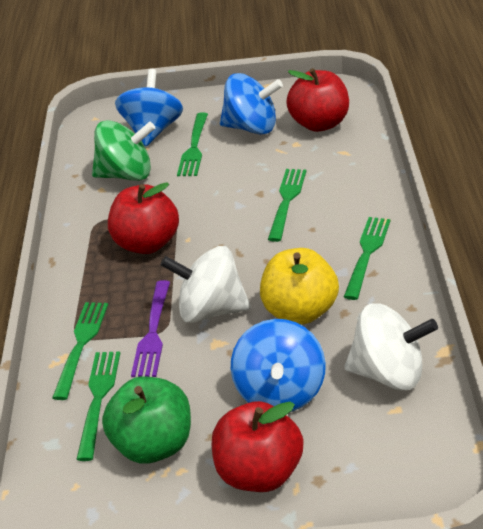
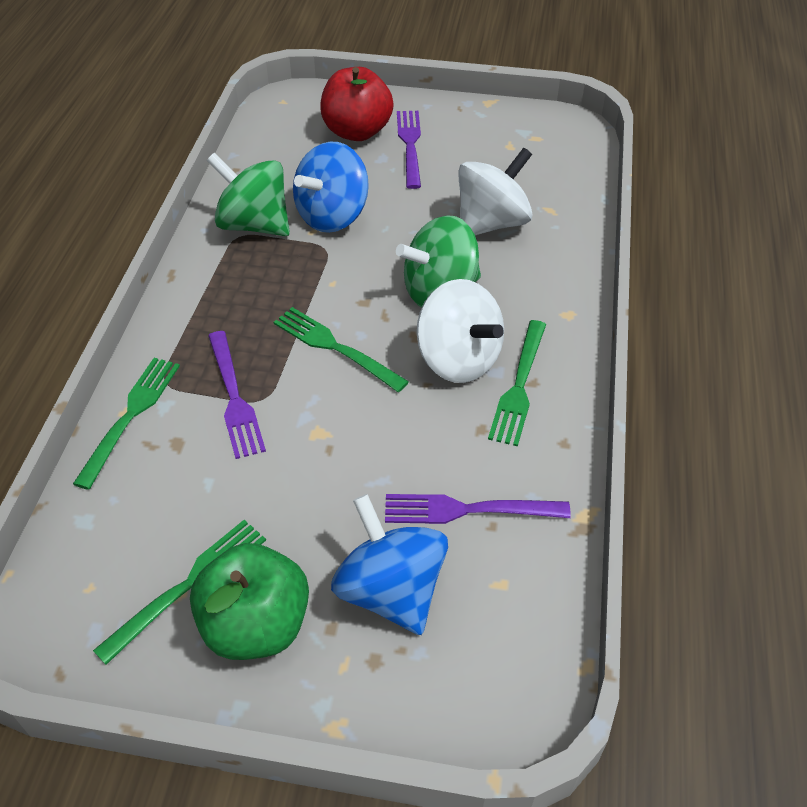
blue spinning top: [115,69,183,147] [220,73,283,135] [231,319,326,412] = 3 -> [293,141,369,233] [331,494,448,635] = 2
green fork: [52,302,108,400] [76,351,120,461] [177,112,208,176] [268,169,306,242] [344,217,391,300] = 5 -> [73,358,180,490] [93,520,266,665] [274,307,409,392] [488,320,546,446] = 4
green spinning top: [92,120,155,181] = 1 -> [207,152,290,236] [396,215,481,308] = 2
purple fork: [131,280,170,377] = 1 -> [208,331,266,459] [385,494,571,524] [397,111,421,189] = 3
red apple: [108,182,179,254] [212,401,303,492] [286,68,349,132] = 3 -> [320,67,394,141] = 1
yellow apple: [260,248,339,324] = 1 -> none = 0

